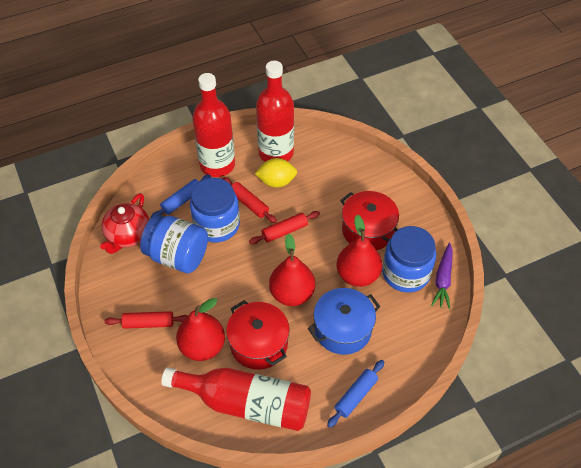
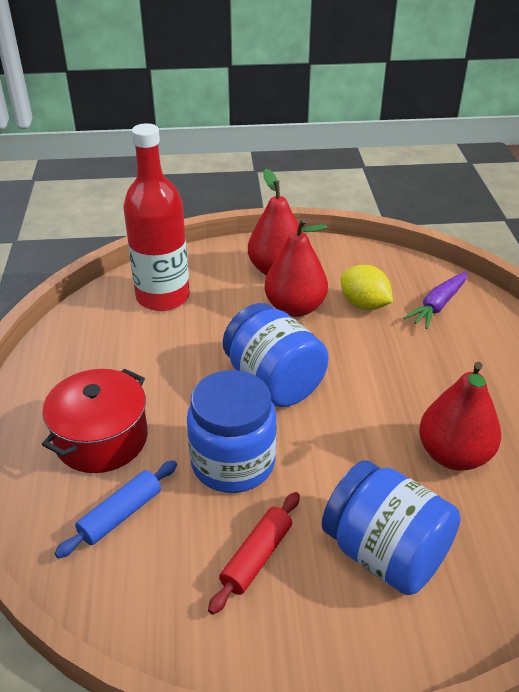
blue pot: [308,288,381,355] = 1 -> none = 0
blue rolling pin: [151,174,211,217] [327,360,384,428] = 2 -> [54,460,177,558] = 1
red bottle: [161,367,311,431] [192,73,235,177] [256,61,294,162] = 3 -> [124,123,190,311] = 1
red pot: [226,300,290,370] [340,191,399,250] = 2 -> [42,369,148,473] = 1
red rolling pin: [104,311,187,329] [222,177,277,223] [249,211,320,244] = 3 -> [208,492,300,615] = 1
red teapot: [100,193,150,254] = 1 -> none = 0

